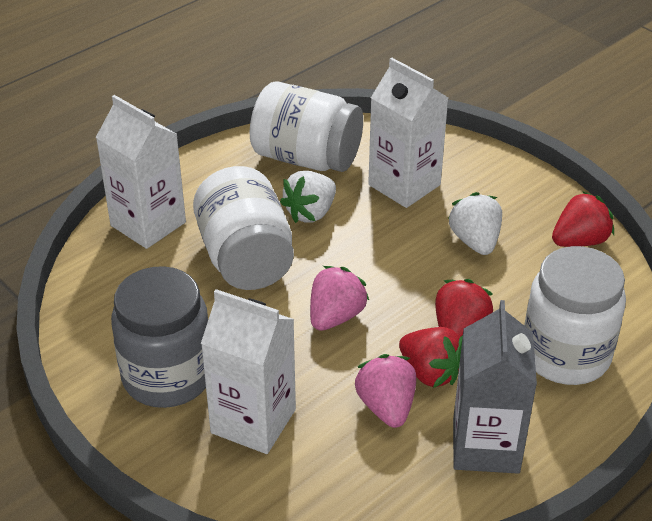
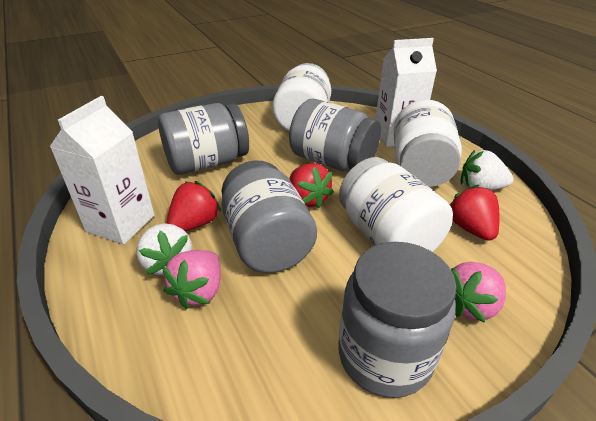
grey carton: [453,300,537,474] = 1 -> none = 0
grey jar: [111,266,208,408] = 1 -> [158,103,249,175] [221,160,317,273] [289,99,381,172] [338,242,457,398] = 4
white carton: [96,95,186,249] [201,289,296,454] [368,57,448,208] = 3 -> [49,96,154,244] [375,38,437,147] = 2

